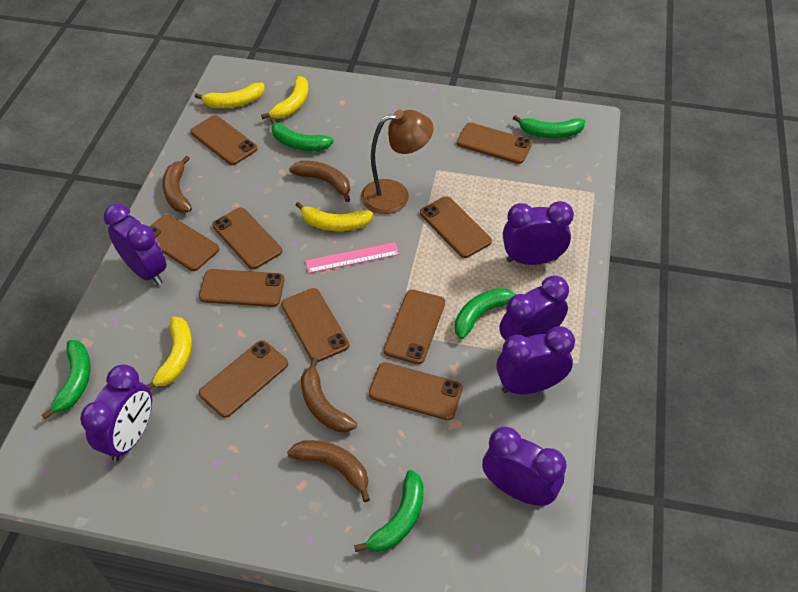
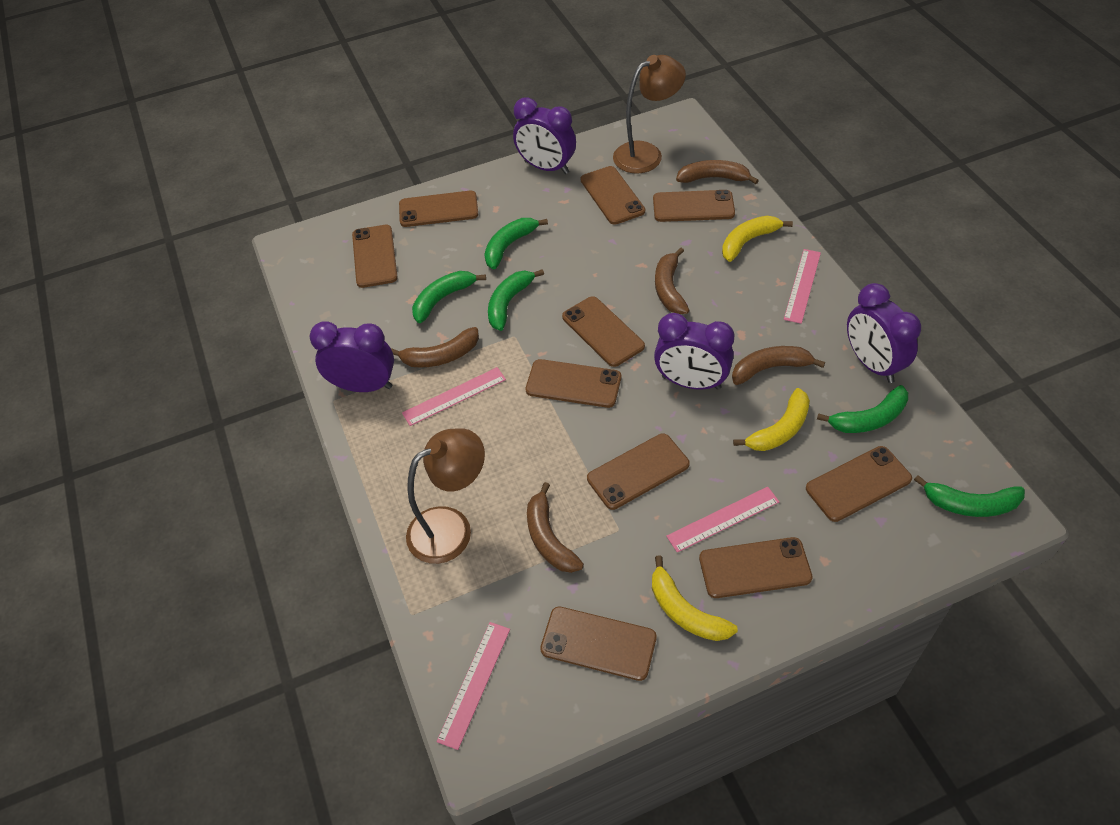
brown banana: [162,156,192,213] [287,440,370,502] [289,161,350,202] [301,357,357,432] = 4 -> [391,327,479,367] [527,482,584,573] [655,248,689,314] [676,160,759,184] [732,346,825,385] = 5
brown lamp: [361,110,434,214] = 1 -> [406,428,485,564] [613,55,686,174] = 2
pink ruler: [305,242,399,273] = 1 -> [402,367,506,426] [437,622,510,750] [666,487,779,553] [784,249,821,324] = 4
purple clock: [80,364,152,461] [104,204,167,285] [482,427,567,506] [496,326,575,394] [499,275,569,341] [503,201,574,265] = 6 -> [309,321,394,392] [513,97,576,174] [654,313,734,390] [847,283,921,383] = 4
yellow banana: [146,317,192,389] [195,83,264,108] [261,76,308,119] [296,202,373,231] = 4 -> [652,555,738,641] [722,216,793,262] [733,388,810,451] = 3

